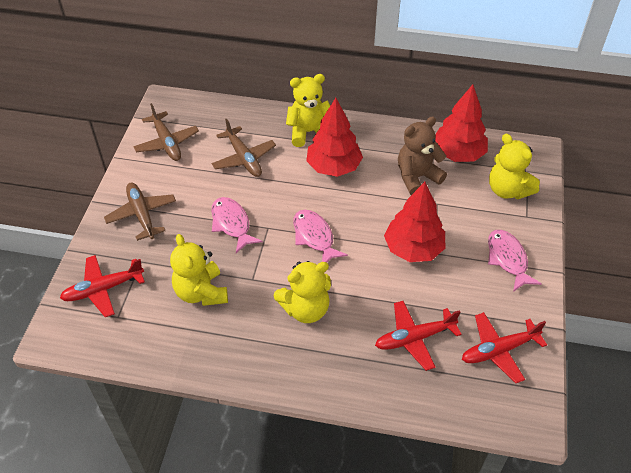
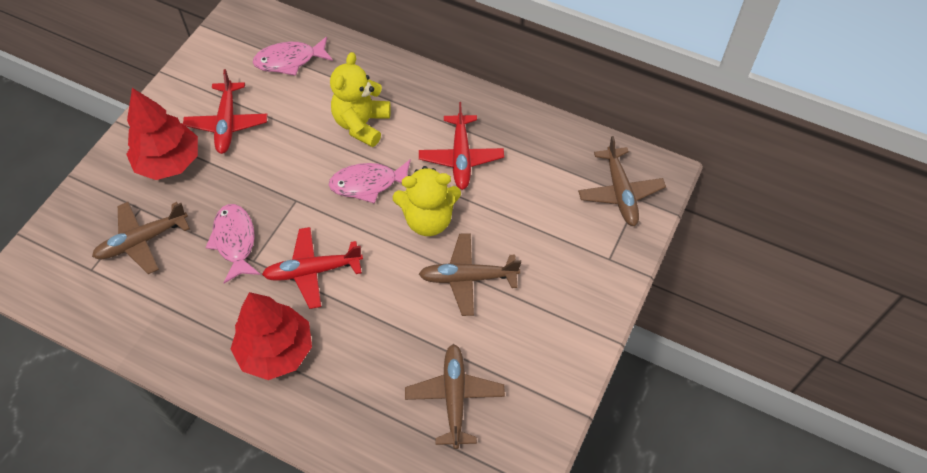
brown plane: [104,182,176,241] [133,103,199,161] [212,118,276,177] = 3 -> [92,202,190,274] [405,344,505,449] [419,233,521,316] [578,136,666,226] = 4
brown teddy bear: [398,117,447,195] = 1 -> none = 0
red tree: [306,98,363,177] [384,182,445,262] [435,84,488,162] = 3 -> [126,88,198,180] [231,292,312,380] = 2
yellow teddy bear: [170,234,228,306] [274,261,331,323] [286,74,330,147] [489,134,540,199] = 4 -> [330,52,391,147] [393,166,461,236] = 2

